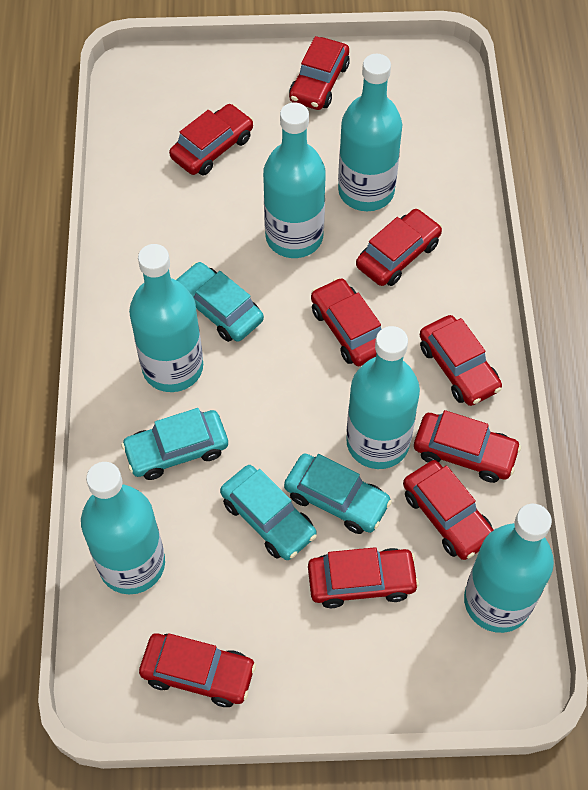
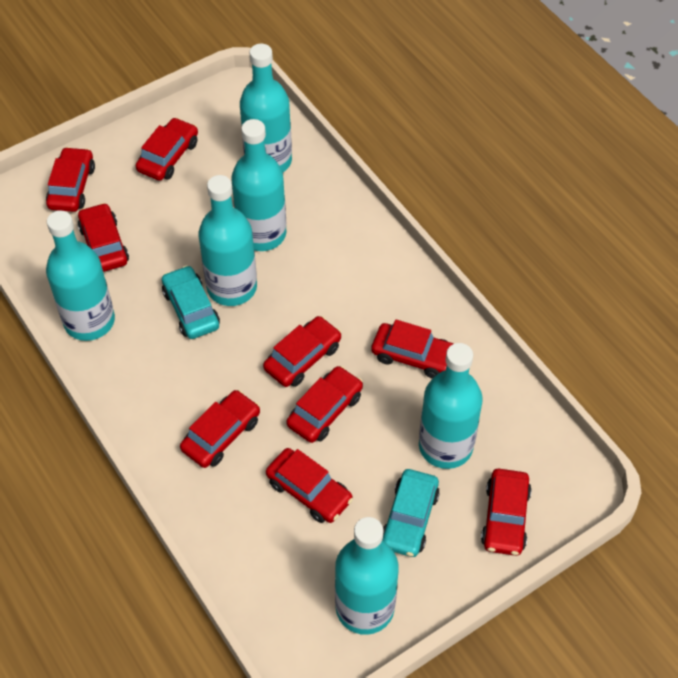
turquoise car: [121,408,228,480] [175,262,264,342] [220,465,317,560] [284,453,392,534] = 4 -> [162,265,220,339] [382,469,440,557] = 2

